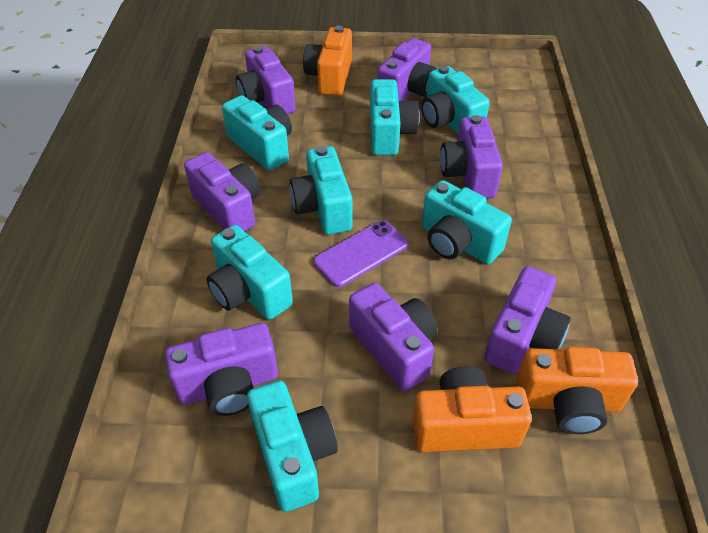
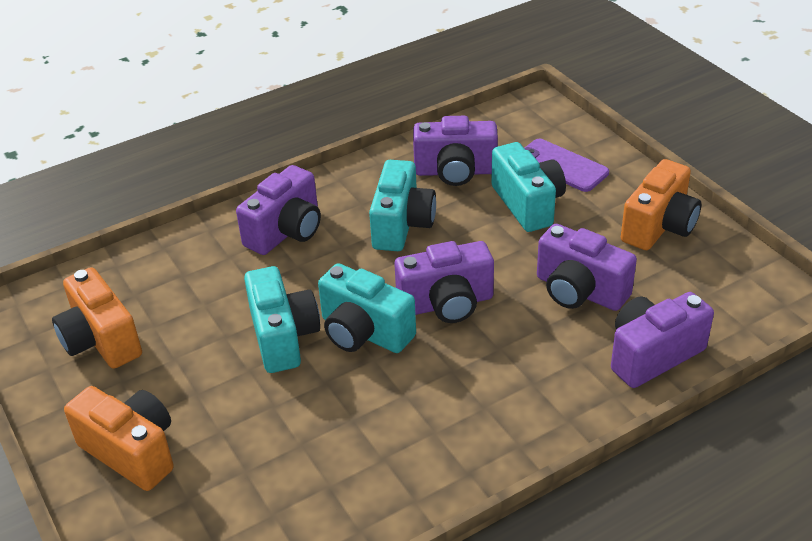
purple camera: [165,323,278,416] [184,152,260,231] [236,46,296,114] [349,283,437,391] [377,38,437,101] [440,115,503,198] [484,266,571,374] = 7 -> [236,165,321,255] [394,241,494,323] [413,116,498,186] [537,224,637,311] [611,292,714,388] = 5
turquoise camera: [206,225,293,320] [222,95,292,171] [247,381,338,512] [290,146,353,235] [370,79,420,155] [421,66,490,134] [422,180,512,264] = 7 -> [244,266,320,373] [318,263,416,353] [369,160,436,251] [491,142,566,232] = 4

